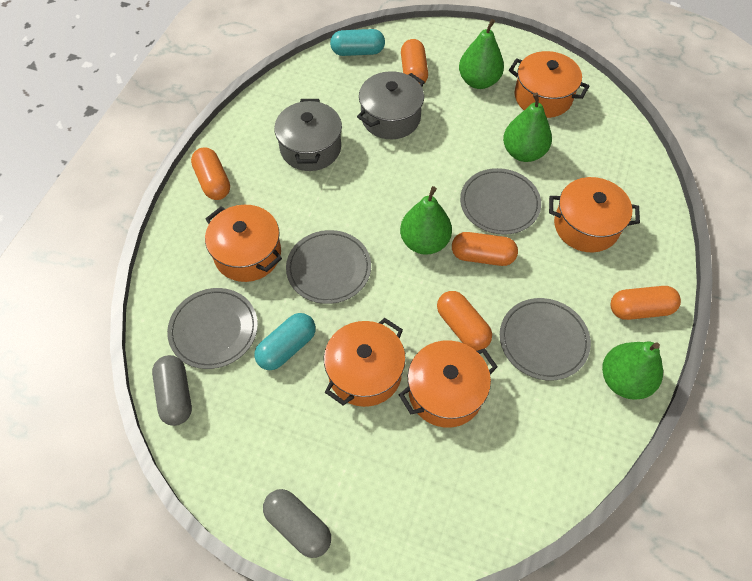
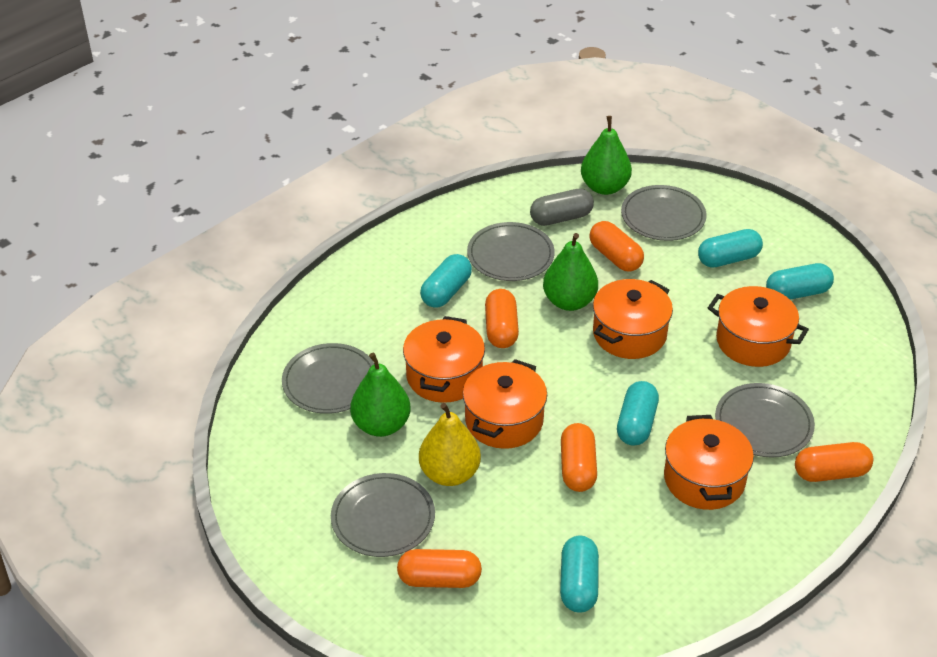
green pear: [400,186,452,255] [459,19,504,89] [503,93,552,162] [602,341,663,400] = 4 -> [350,353,411,437] [543,233,598,311] [581,116,632,195] = 3
grey capsule: [152,355,192,426] [263,489,331,558] = 2 -> [530,188,594,226] = 1
grey plate: [167,288,258,369] [286,230,371,304] [460,168,541,235] [500,298,591,381] = 4 -> [282,343,374,414] [331,473,435,557] [467,222,555,281] [621,185,706,241] [715,383,815,457] = 5
grey pot: [274,99,342,171] [357,71,425,139] = 2 -> none = 0
turquoise capsule: [254,313,316,370] [330,29,385,56] = 2 -> [420,254,472,308] [560,536,599,613] [617,381,659,446] [698,229,763,268] [766,263,834,300] = 5
yellow pear: none = 0 -> [419,403,481,486] = 1

